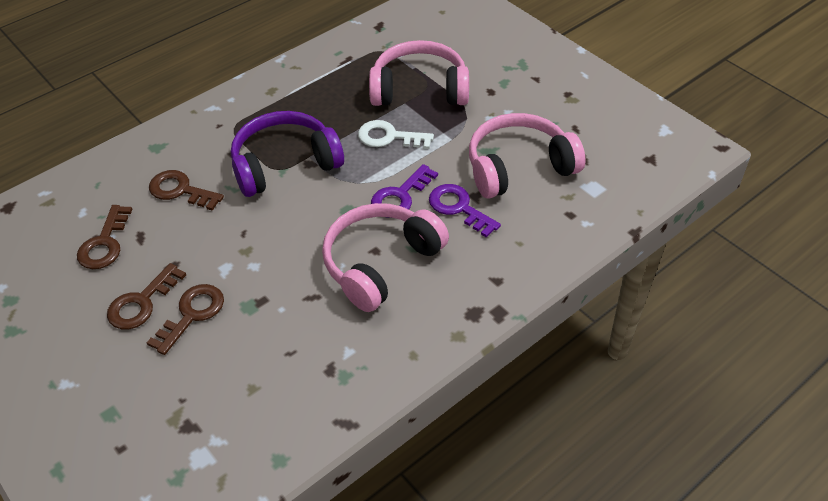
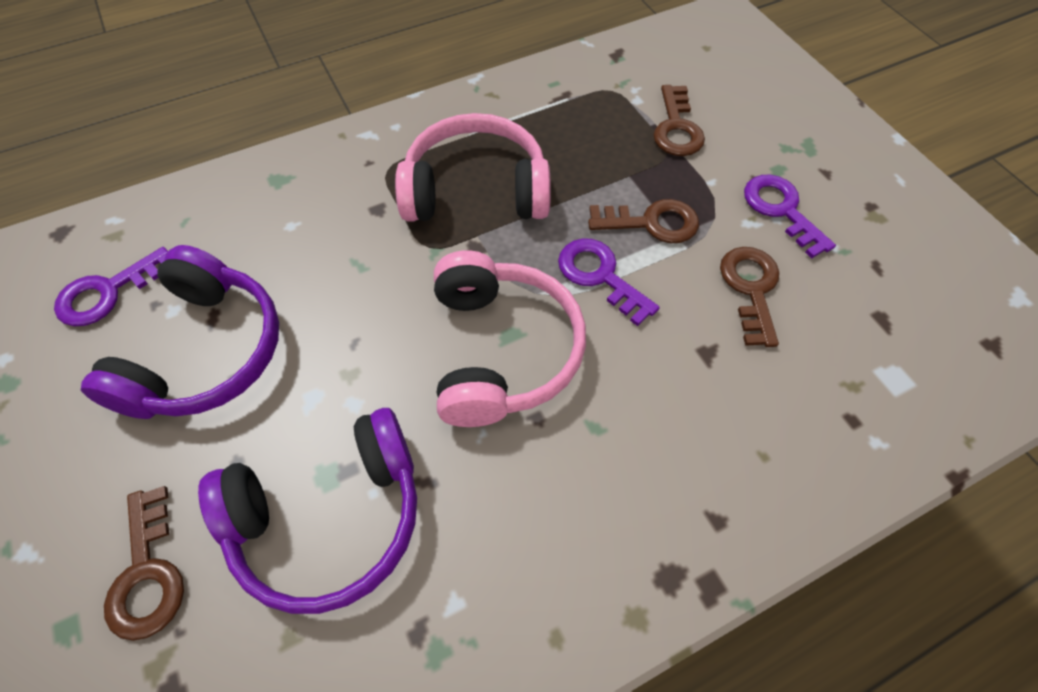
pink headphones: [322,203,449,312] [369,40,469,106] [469,113,586,199] = 3 -> [395,113,551,222] [434,250,586,427] = 2
purple headphones: [231,111,344,197] = 1 -> [81,245,279,419] [198,408,417,614] = 2
purple key: [371,164,438,218] [429,184,501,238] = 2 -> [54,247,168,326] [558,238,660,326] [744,174,836,258] = 3
white key: [358,120,434,149] = 1 -> none = 0

